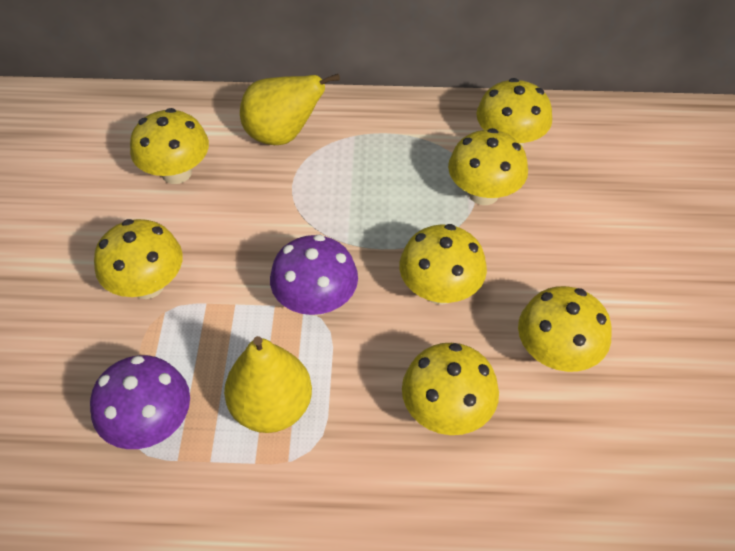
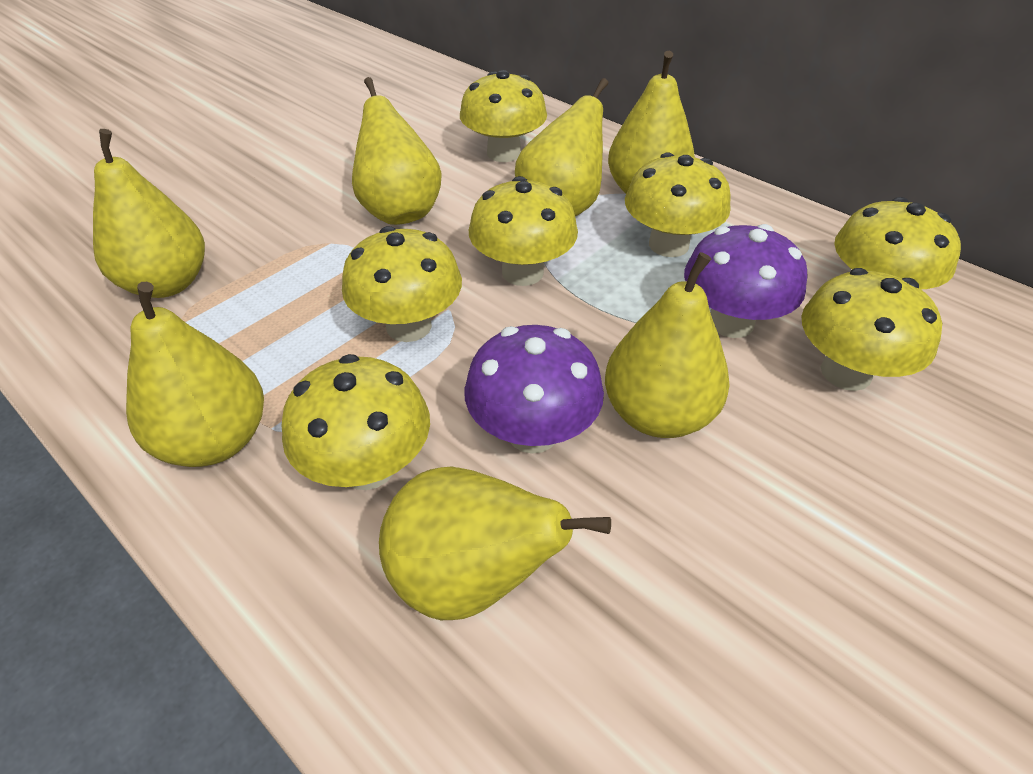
yellow pear: [224,336,312,433] [240,74,340,145] = 2 -> [93,129,205,298] [126,282,264,467] [352,77,441,225] [379,466,611,620] [515,78,608,216] [605,252,730,438] [608,51,695,194] = 7

